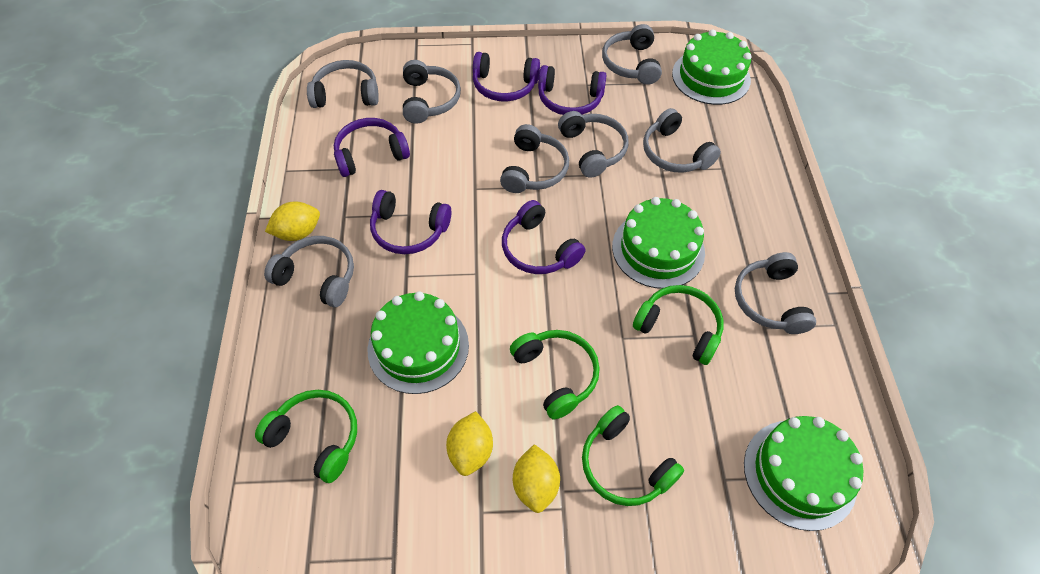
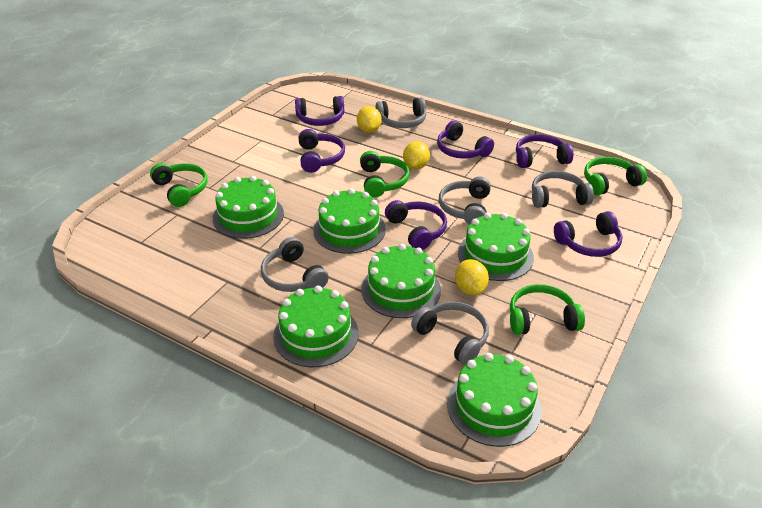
green cake: [368,291,469,394] [612,197,705,289] [672,29,751,105] [744,416,863,531] = 4 -> [213,176,284,239] [273,286,359,367] [313,188,386,254] [362,244,441,318] [447,353,541,447] [458,213,534,281] = 6
grey headphones: [264,236,354,307] [307,60,379,108] [403,60,461,124] [500,124,569,193] [558,111,629,178] [602,24,662,85] [643,108,721,173] [735,252,816,334] = 8 -> [261,237,329,292] [376,97,426,128] [411,302,489,365] [439,176,491,225] [532,171,594,208] = 5
purple headphones: [334,118,410,177] [370,190,451,254] [473,52,540,102] [502,200,585,274] [538,65,607,115] = 5 -> [295,96,344,126] [298,129,345,173] [385,200,447,250] [437,120,494,159] [516,134,573,168] [554,211,622,257] = 6

